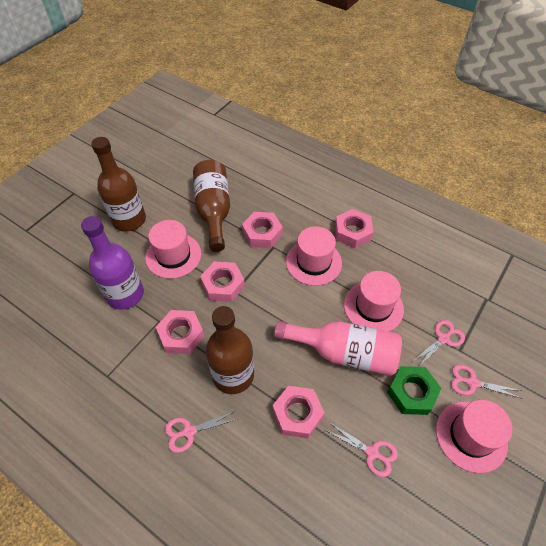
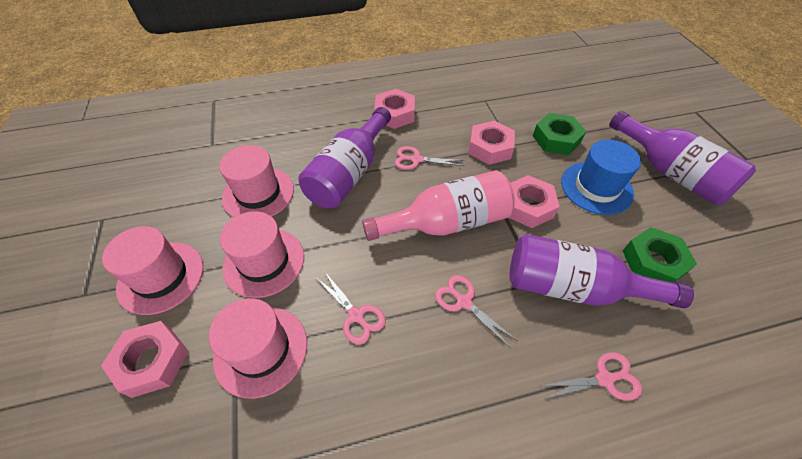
blue hat: none = 0 -> [561,140,641,215] = 1
brown bottle: [91,137,146,232] [193,160,230,252] [205,306,254,394] = 3 -> none = 0
green nut: [387,366,441,415] = 1 -> [533,113,586,155] [622,227,697,283] = 2
pink nut: [156,310,204,354] [200,261,245,302] [242,212,283,248] [273,386,325,438] [335,209,374,248] = 5 -> [101,321,189,398] [374,89,415,129] [468,121,515,165] [508,175,560,228] = 4
purple bottle: [81,216,144,310] = 1 -> [299,107,391,208] [510,234,694,308] [609,111,756,205] = 3

